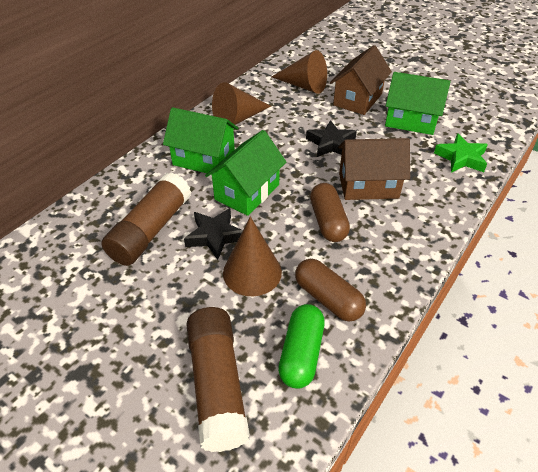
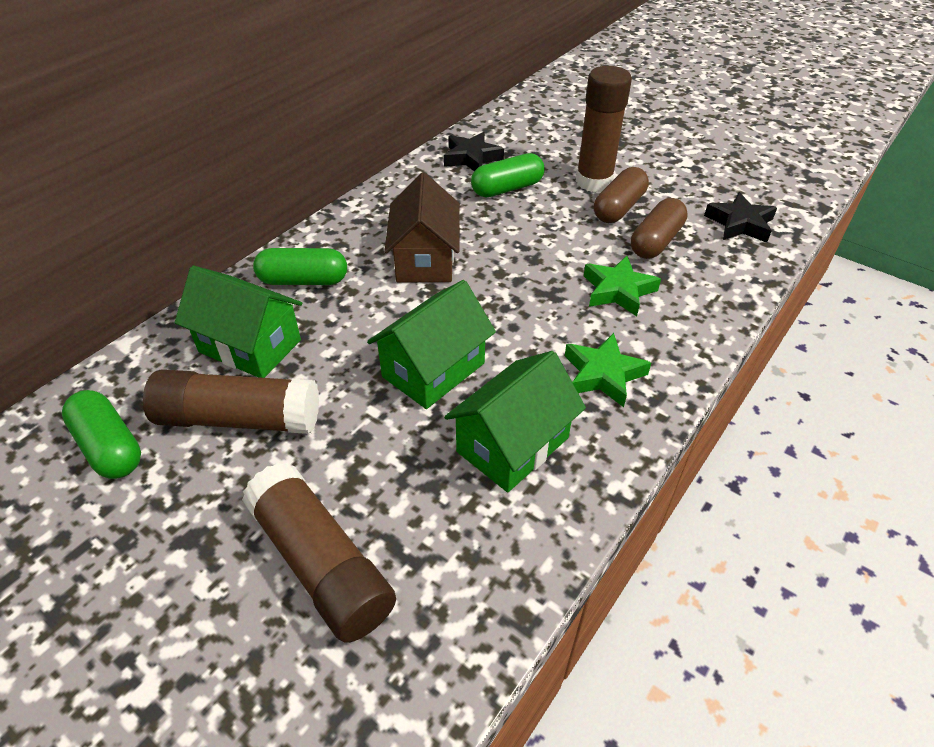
brown cone: [212,82,271,125] [223,217,282,296] [272,50,327,94] = 3 -> none = 0
brown glue stick: [101,172,191,266] [186,307,250,452] = 2 -> [143,369,319,434] [242,462,396,643] [576,66,632,192] = 3
brown house: [330,45,392,115] [338,138,410,200] = 2 -> [384,173,460,282] = 1
green capsule: [278,304,325,389] = 1 -> [62,390,141,479] [253,248,347,285] [471,153,545,197] = 3
green star: [434,134,488,173] = 1 -> [565,333,651,407] [584,256,661,316] = 2

